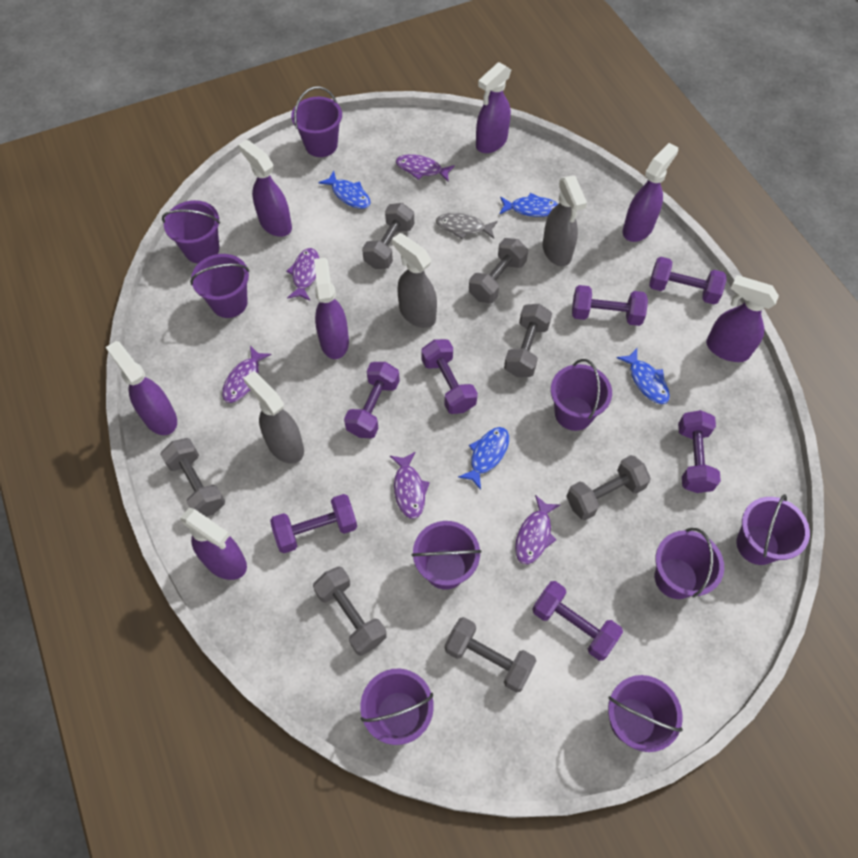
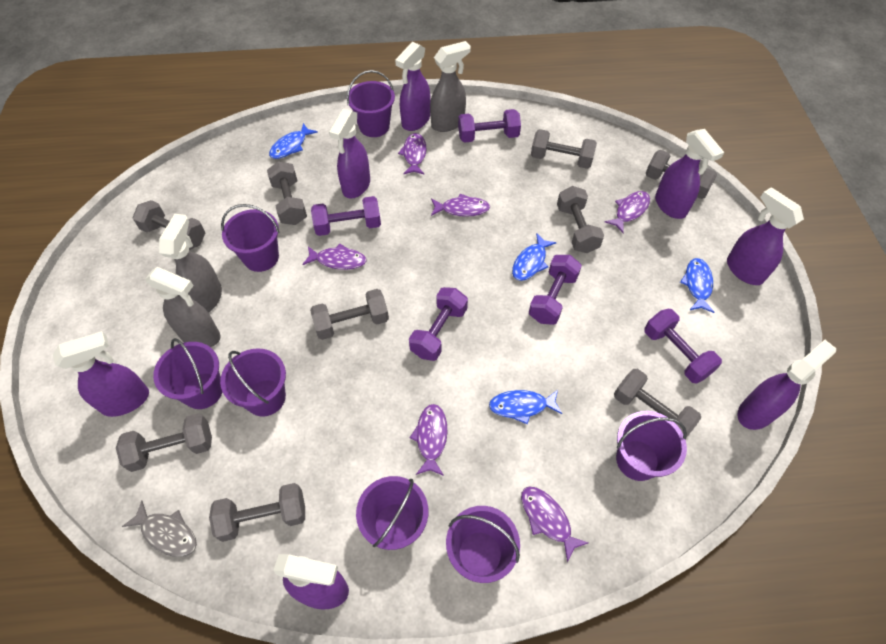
grey dumbbell: [160,438,225,517] [313,566,387,656] [362,203,414,269] [445,617,536,693] [469,238,528,303] [504,304,552,377] [566,455,651,520] = 7 -> [116,413,212,472] [133,200,205,250] [209,483,305,542] [267,161,307,225] [310,289,389,340] [531,129,597,169] [557,186,604,253] [614,369,701,438] [645,150,717,199] = 9
purple bucket: [162,200,220,263] [190,254,249,318] [291,86,342,157] [360,669,434,745] [412,521,481,590] [551,359,612,431] [608,675,683,752] [655,528,724,599] [736,494,810,565] = 9 -> [153,338,223,409] [220,349,286,417] [221,204,279,272] [347,70,395,137] [356,476,428,550] [446,506,520,583] [616,411,687,481] = 7
purple dumbbell: [270,494,357,553] [344,362,400,438] [421,339,478,414] [532,581,623,661] [572,285,648,326] [649,257,727,305] [678,410,721,493] = 7 -> [311,196,381,236] [409,287,468,361] [458,109,521,143] [529,255,582,325] [644,309,722,383] = 5
purple fish: [222,346,272,403] [286,248,319,301] [390,452,430,519] [396,154,455,182] [515,495,560,564] = 5 -> [302,244,366,270] [398,133,427,175] [410,404,447,476] [431,193,490,217] [521,487,588,562] [605,191,650,233] = 6

